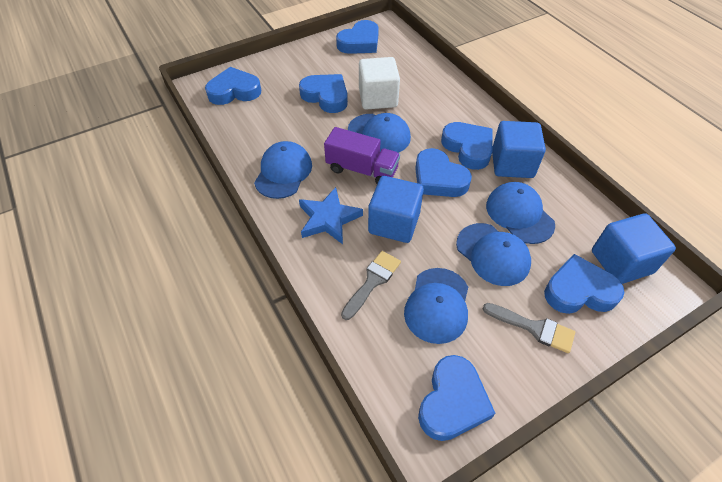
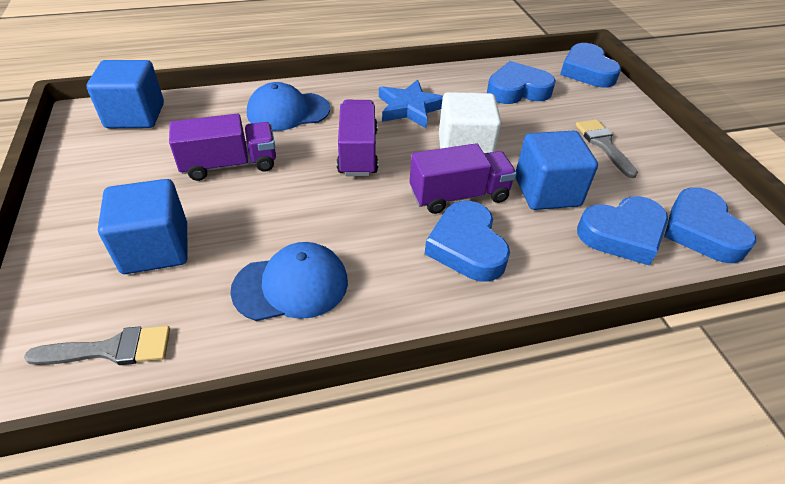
blue cap: [254,141,312,199] [348,113,411,153] [404,268,468,344] [456,223,531,286] [486,182,555,244] = 5 -> [230,242,348,321] [247,82,330,131] = 2
blue heart: [205,67,261,105] [299,74,348,113] [336,20,379,54] [415,148,472,197] [418,355,495,441] [441,122,493,170] [544,254,624,314] = 7 -> [425,201,510,282] [487,61,556,104] [560,43,621,87] [577,196,668,266] [664,187,756,263] = 5
purple truck: [324,127,400,184] = 1 -> [169,114,276,181] [337,100,378,176] [410,143,517,214] = 3

